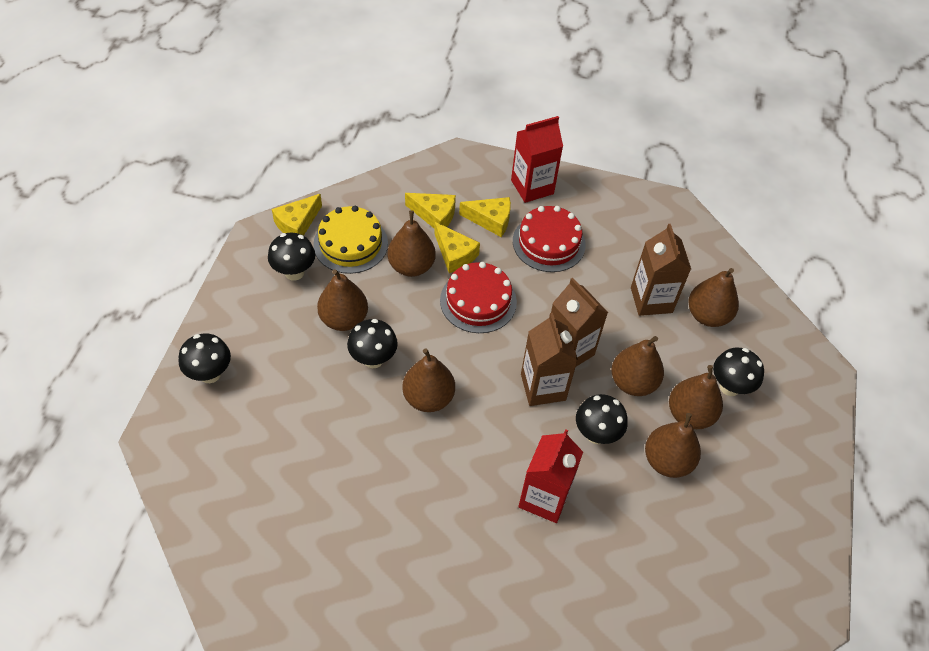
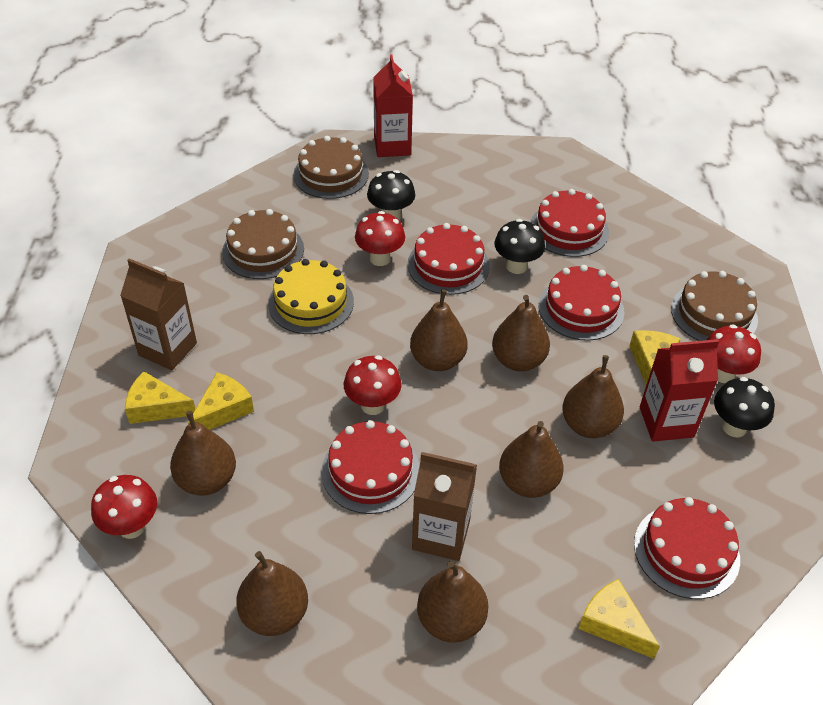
black mushroom: [179,333,231,383] [268,233,315,281] [347,319,398,368] [576,394,628,444] [713,348,764,396] = 5 -> [367,170,415,220] [494,219,545,274] [714,377,775,437] = 3
brown cake: none = 0 -> [222,209,304,279] [293,136,369,199] [671,271,758,341] = 3
brown carton: [521,313,578,406] [551,278,608,366] [631,224,691,316] = 3 -> [120,258,197,370] [412,452,477,561] = 2
red cake: [440,262,517,333] [513,206,586,272] = 2 -> [321,420,420,514] [407,223,490,295] [530,189,609,257] [539,265,624,341] [634,497,740,599] = 5
red mushroom: none = 0 -> [91,475,157,539] [344,355,402,415] [355,211,405,266] [707,324,761,383] = 4

